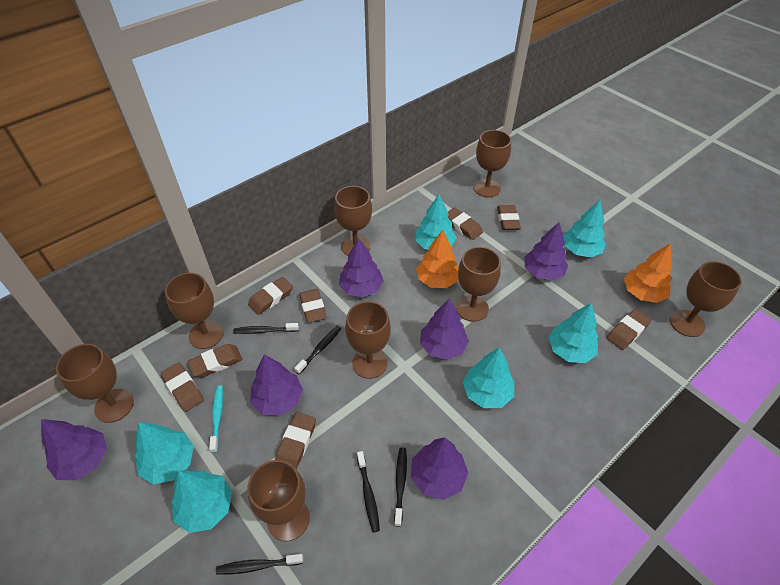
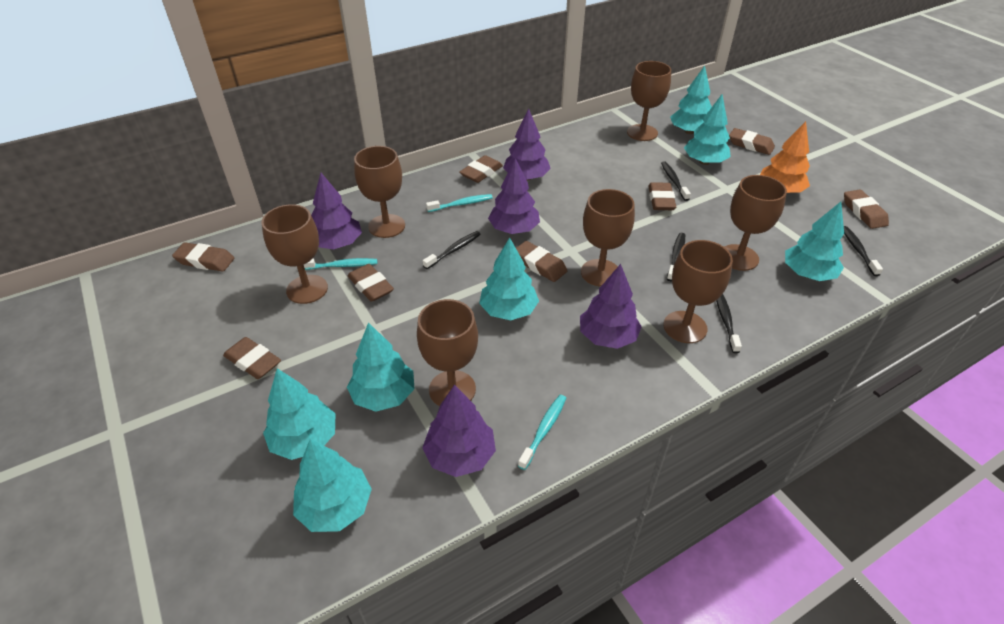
brown goblet: [56,344,134,423] [165,273,223,349] [247,460,310,541] [334,186,372,256] [345,301,391,379] [456,247,501,322] [474,130,511,197] [670,261,742,337] = 8 -> [261,204,328,304] [354,146,405,238] [417,299,478,406] [581,189,635,287] [627,61,671,141] [663,240,733,343] [724,175,787,271] = 7
orange tree: [416,230,459,288] [624,244,672,303] = 2 -> [760,121,810,193] = 1
purple tree: [41,419,107,480] [250,354,303,416] [339,238,384,297] [411,437,468,500] [420,299,469,360] [524,222,568,281] = 6 -> [311,173,362,249] [422,384,496,477] [488,158,540,234] [503,109,551,181] [580,264,642,349] = 5
turquoise toothbrush: [209,385,223,453] = 1 -> [304,258,377,270] [426,194,493,212] [518,395,566,470] = 3
turquoise tree: [135,422,194,484] [171,470,232,533] [415,194,457,250] [463,347,514,408] [548,303,598,363] [563,200,606,258] = 6 -> [263,368,336,460] [293,439,372,532] [347,322,414,412] [479,237,539,320] [670,66,712,134] [684,95,731,165] [785,202,844,281] = 7

